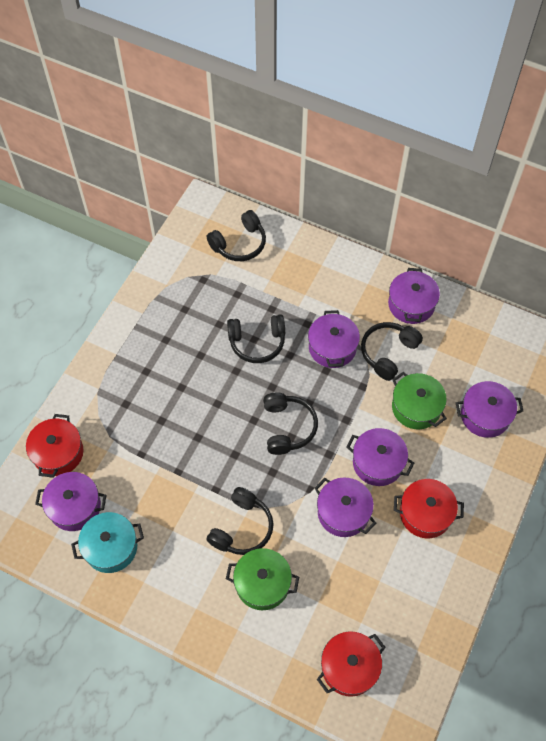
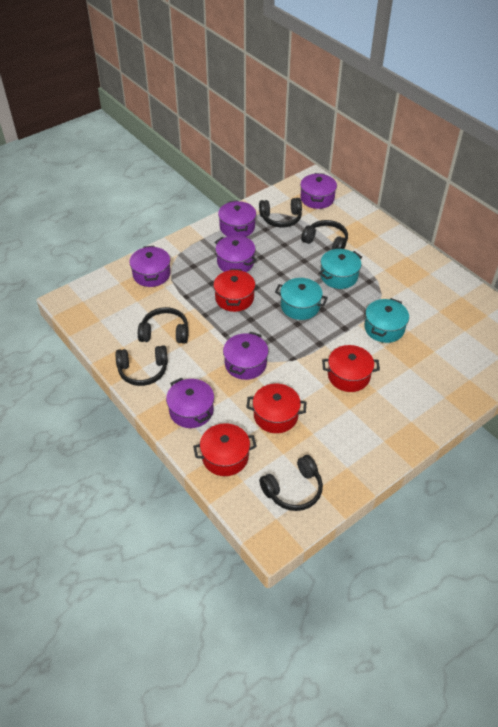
green pot: [226,548,299,610] [392,372,447,429] = 2 -> none = 0
red pot: [26,414,83,478] [317,631,386,697] [394,479,464,538] = 3 -> [193,423,257,476] [213,269,255,312] [246,384,306,433] [322,345,380,392] = 4
turquoise pot: [71,512,144,573] = 1 -> [275,278,328,320] [319,249,362,289] [364,298,409,343] = 3

